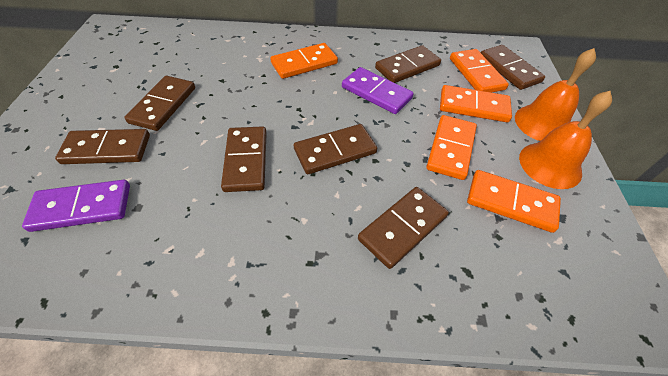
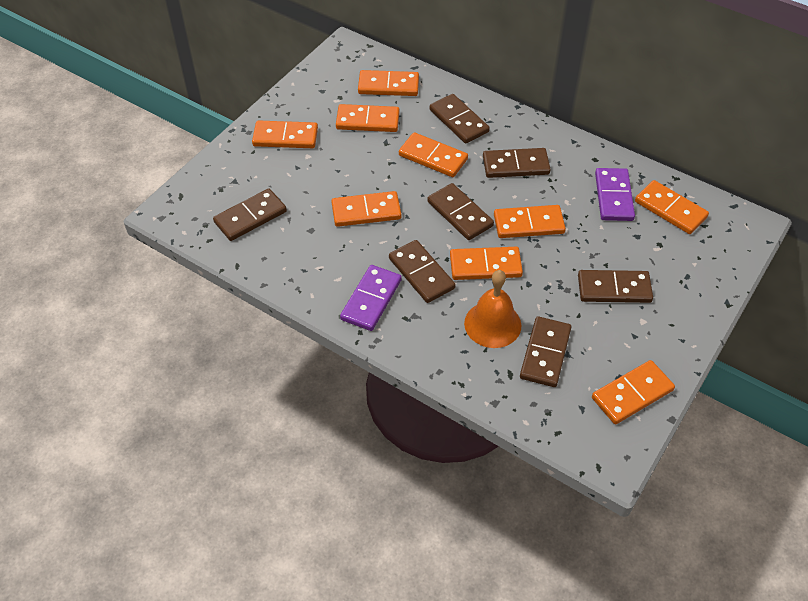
orange bell: [515,48,596,141] [519,91,612,189] = 2 -> [464,270,522,348] = 1
orange domino: [270,43,338,79] [426,115,477,180] [440,85,512,122] [450,49,509,93] [467,170,561,233] = 5 -> [252,120,318,148] [331,191,402,227] [336,104,400,132] [358,70,419,96] [399,132,468,177] [450,247,523,280] [494,205,566,238] [592,360,675,424] [635,180,709,234] = 9

